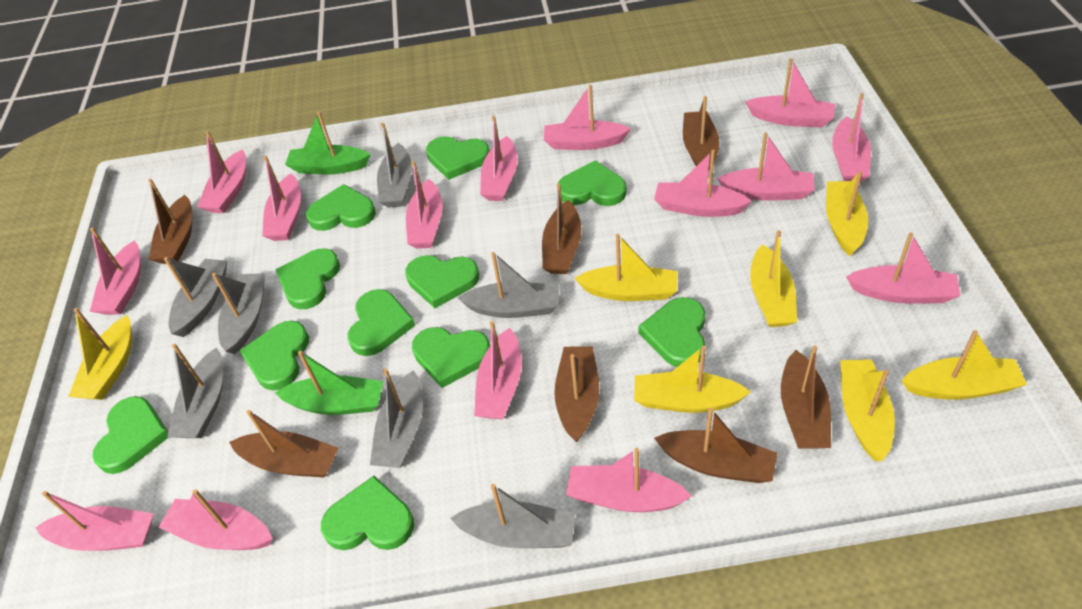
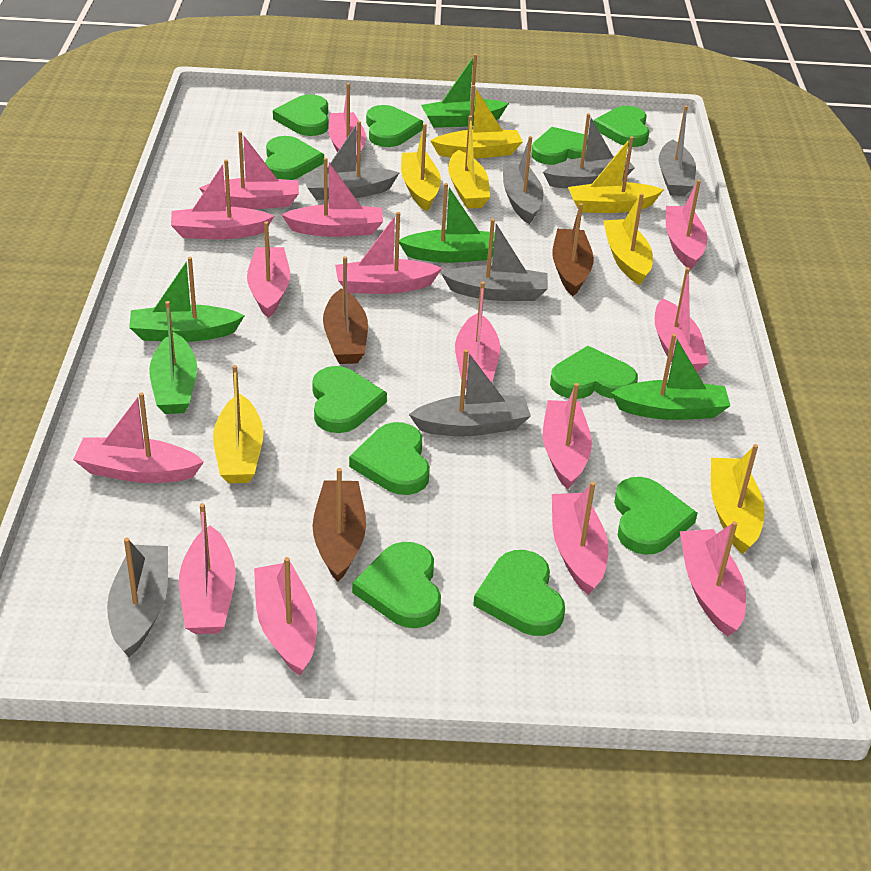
brown boat: [148,179,192,264] [229,410,338,478] [542,183,581,274] [554,346,600,442] [654,408,778,483] [683,96,720,170] [781,346,831,449] = 7 -> [313,468,366,582] [323,256,368,364] [552,203,594,296] = 3
green boat: [275,351,383,415] [285,112,371,174] = 2 -> [129,257,245,342] [149,301,197,414] [399,183,495,263] [421,54,509,128] [611,334,730,420] = 5

